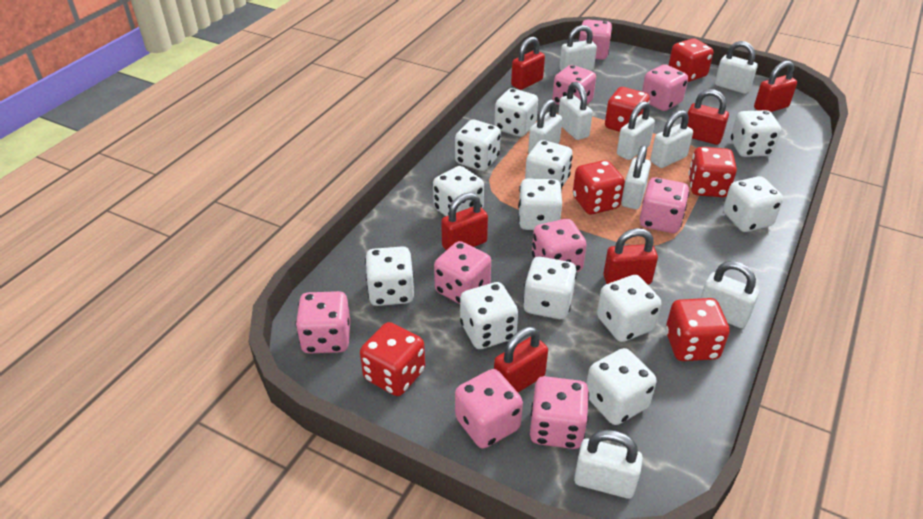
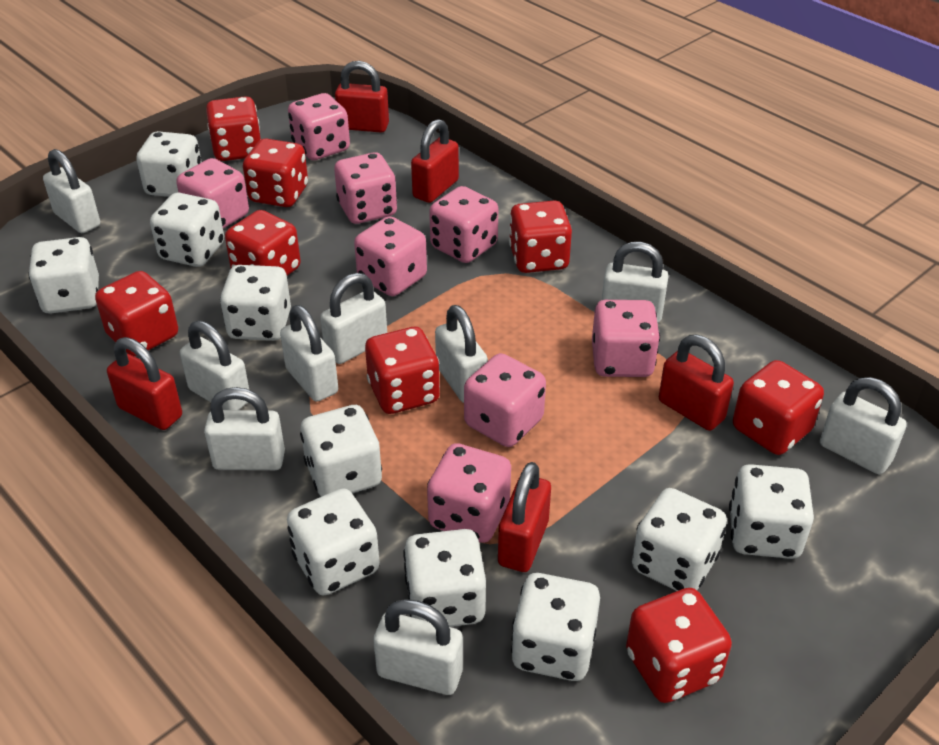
pink dice: [295,291,351,354] [434,241,491,304] [455,369,523,448] [530,376,589,449] [532,219,587,272] [552,65,596,105] [579,19,612,60] [639,177,689,233] [642,64,688,111] = 9 -> [176,158,249,228] [288,93,350,160] [334,152,397,224] [354,216,427,296] [427,443,511,543] [429,186,498,263] [464,353,546,447] [592,300,660,377] = 8
red dice: [360,322,425,396] [573,160,625,214] [605,87,650,132] [665,298,730,361] [669,38,714,82] [688,147,737,197] = 6 -> [95,271,178,356] [206,96,261,161] [225,210,301,276] [243,138,308,207] [365,327,440,414] [509,201,572,273] [626,588,732,703] [733,360,824,455] = 8
red padlock: [441,193,488,250] [494,327,548,392] [511,37,545,90] [603,228,658,285] [687,89,729,145] [754,61,797,112] = 6 -> [107,337,182,430] [335,61,389,133] [411,119,459,203] [498,462,551,572] [659,335,734,431] = 5
white dice: [365,246,414,306] [433,166,484,216] [455,120,501,171] [460,282,518,349] [494,88,538,137] [518,178,562,230] [523,257,577,319] [525,140,573,188] [586,348,657,425] [597,275,661,342] [723,176,783,232] [731,110,781,157] = 12 -> [28,237,99,314] [136,131,202,197] [150,193,224,267] [220,265,291,341] [287,488,380,595] [300,405,382,497] [403,529,486,627] [511,573,600,681] [632,488,727,591] [729,464,814,559] = 10

